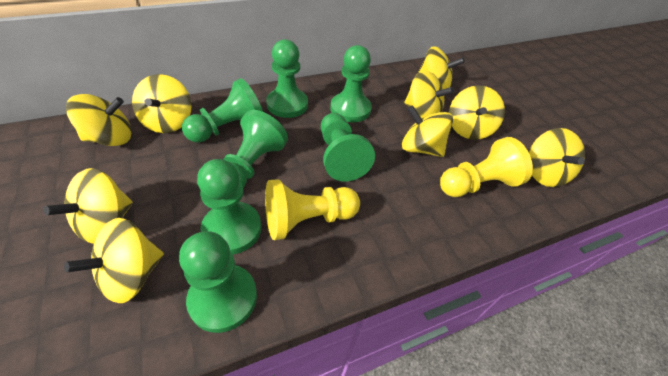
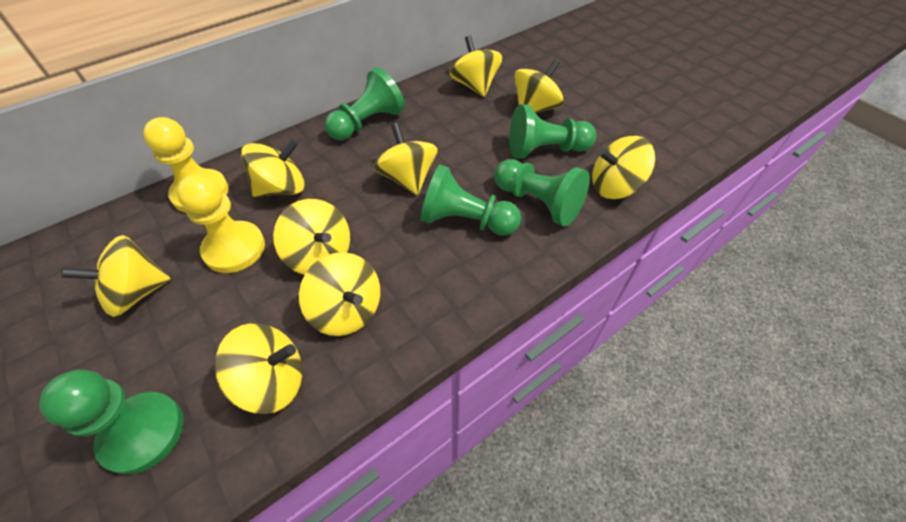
green pawn: [179,231,257,333] [182,78,263,143] [197,159,262,254] [223,110,288,188] [266,39,308,118] [321,113,375,182] [330,45,372,122] = 7 -> [39,370,184,475] [325,67,405,140] [421,165,521,236] [494,159,590,226] [509,104,596,159] = 5

